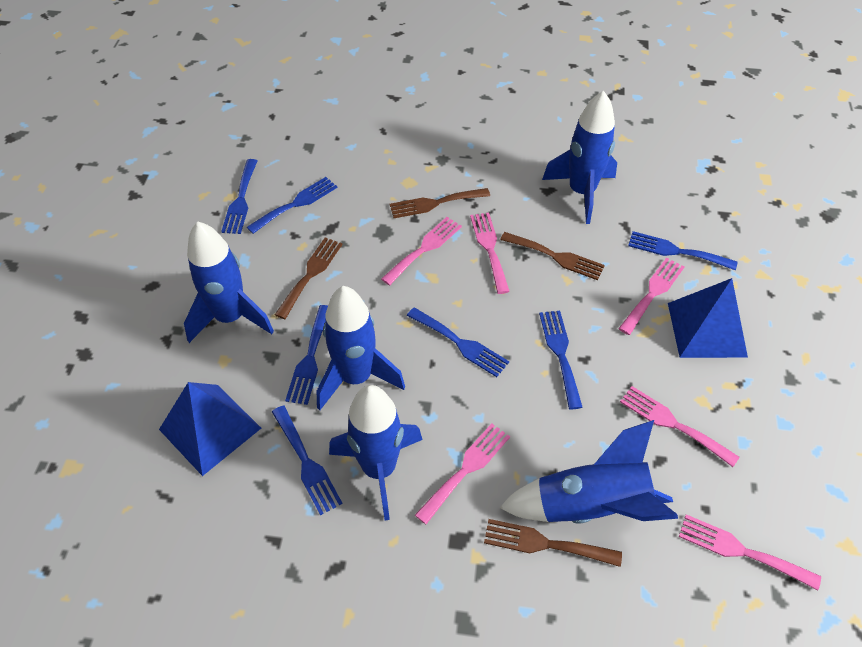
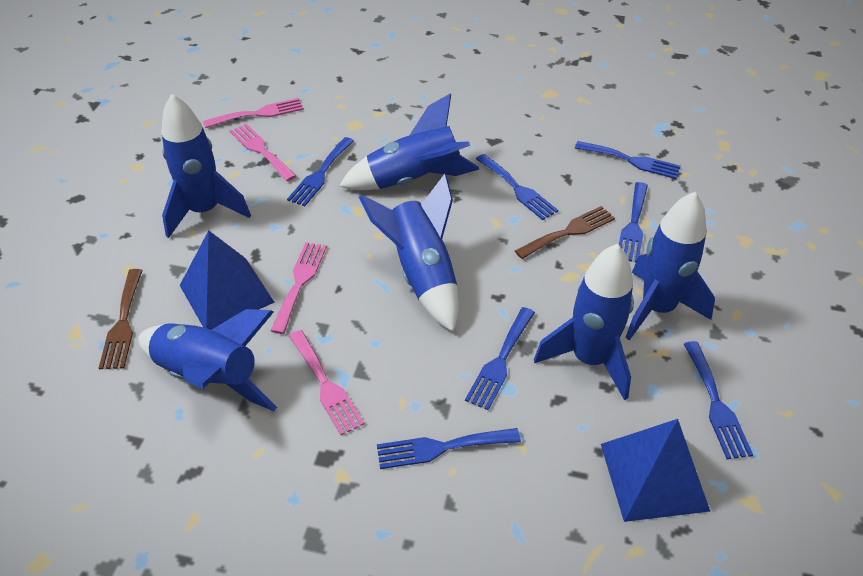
blue rocket: [184,221,274,343] [317,286,405,410] [329,385,423,520] [500,420,678,524] [542,90,617,224] = 5 -> [138,309,277,411] [161,94,251,238] [339,93,479,190] [359,174,459,333] [534,244,634,400] [625,192,715,340] = 6
brown fork: [275,237,342,319] [390,188,490,218] [484,519,622,567] [500,232,605,280] = 4 -> [99,269,143,369] [515,206,615,259] = 2
pink fork: [381,217,462,285] [415,423,510,524] [470,213,510,294] [618,258,685,335] [620,386,739,467] [679,514,821,590] = 6 -> [203,98,304,128] [230,124,296,181] [271,242,327,334] [289,330,364,435] = 4

